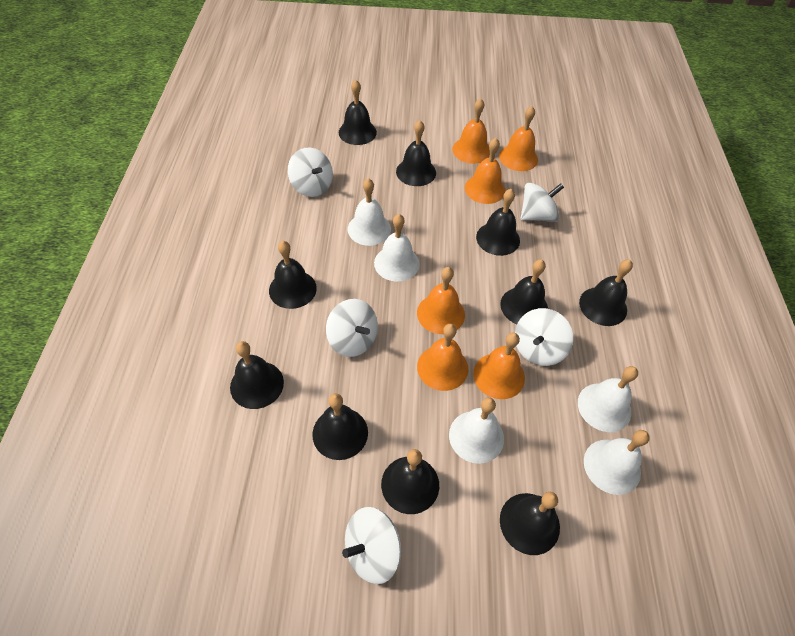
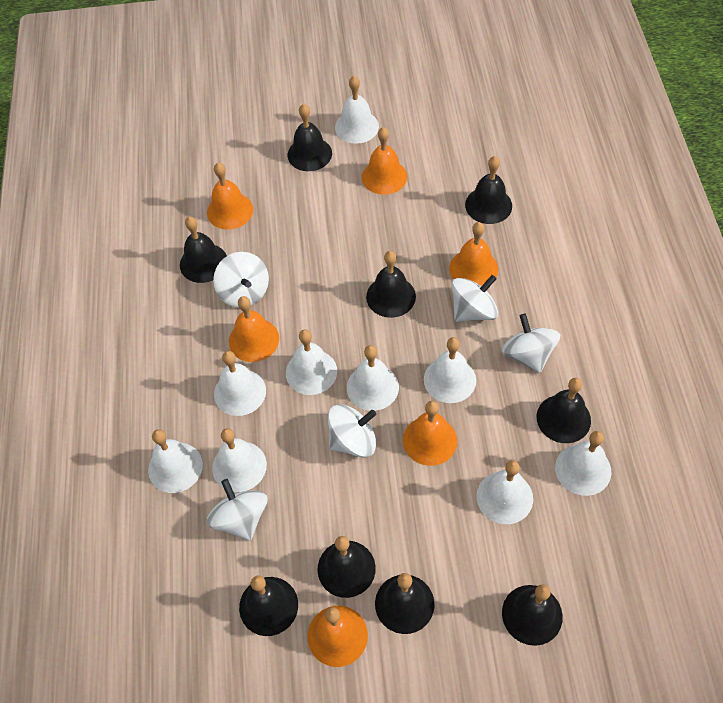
black bell: [230,341,284,409] [269,241,317,309] [312,393,368,460] [339,80,377,145] [381,449,439,514] [396,120,436,186] [476,189,520,256] [500,259,548,324] [500,492,560,555] [579,260,633,326] = 10 -> [180,217,227,283] [239,576,298,636] [288,104,332,171] [318,536,376,598] [366,251,416,318] [375,573,435,634] [465,156,512,224] [502,584,563,646] [536,378,591,443] = 9
white bell: [348,178,391,246] [374,214,420,282] [449,397,504,464] [578,366,638,432] [584,430,650,495] = 5 -> [148,429,203,493] [212,428,267,492] [214,351,266,416] [286,329,337,395] [335,76,379,144] [347,345,399,411] [424,337,476,403] [477,460,533,524] [555,431,611,496] = 9

